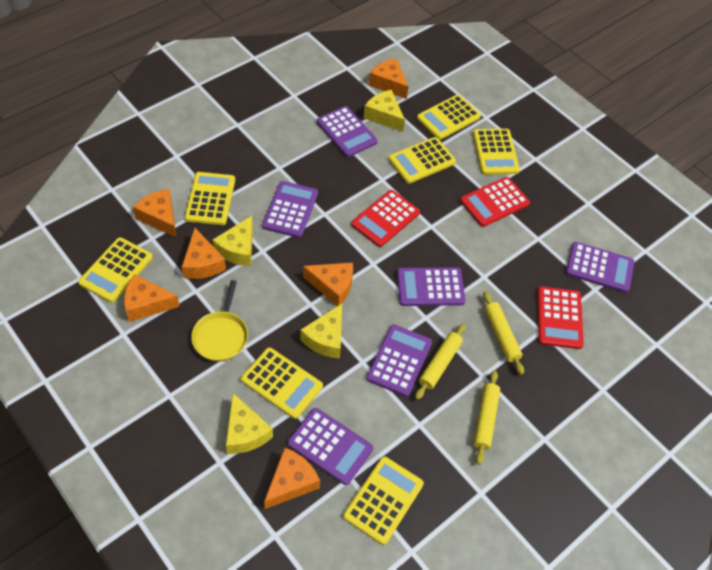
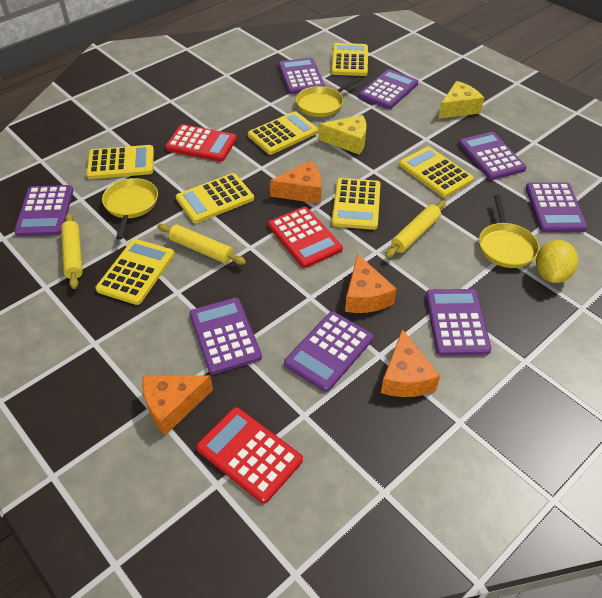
orange cheese: [124,274,180,322] [133,189,176,237] [182,228,226,279] [264,448,320,509] [303,263,353,306] [369,58,408,99] = 6 -> [142,375,213,435] [270,161,322,204] [345,254,396,313] [381,329,440,397] = 4
purple calculator: [262,181,318,238] [288,408,373,485] [317,106,378,157] [366,324,432,397] [397,267,466,306] [566,242,635,293] = 6 -> [14,185,74,236] [189,298,262,375] [278,58,325,94] [284,311,373,392] [359,69,418,109] [426,289,492,356] [459,132,526,180] [526,182,588,232] = 8
yellow cheese: [212,216,253,266] [226,393,273,454] [300,304,342,358] [364,90,405,132] = 4 -> [319,115,367,155] [438,81,484,119] = 2
yellow lemon: none = 0 -> [536,240,578,283] = 1
yellow pan: [191,280,248,361] = 1 -> [102,178,158,240] [296,77,362,117] [479,195,539,268] = 3

